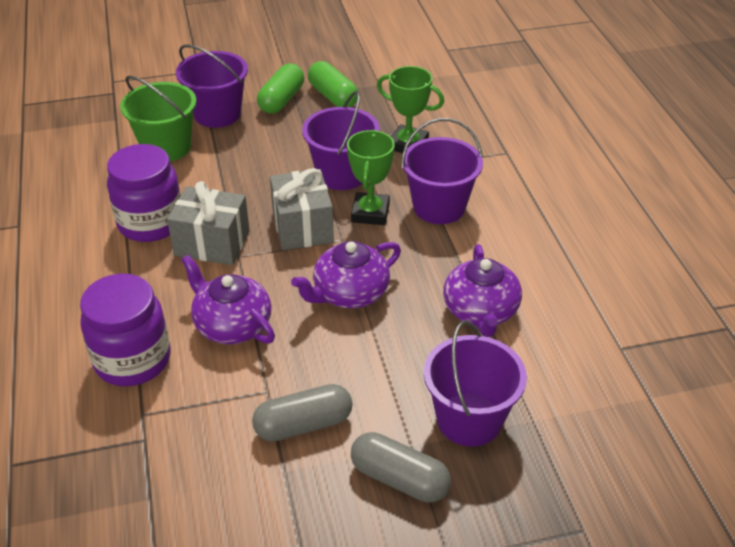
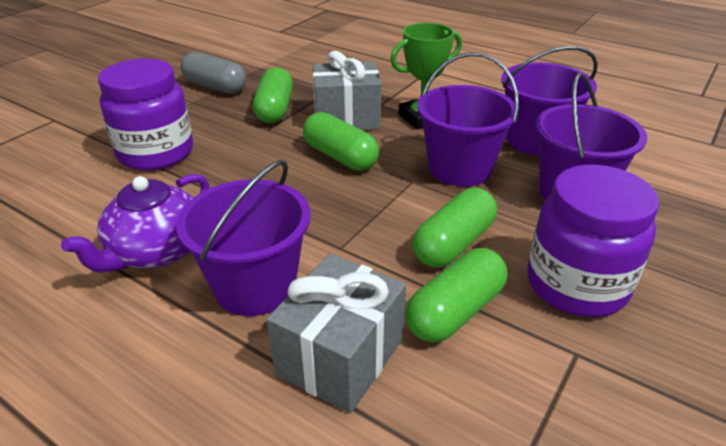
green bucket: [120,76,197,162] = 1 -> none = 0
green capsule: [257,63,304,114] [308,61,358,107] = 2 -> [253,67,293,123] [303,112,379,171] [405,248,508,343] [412,188,497,268] = 4
green trophy: [347,130,395,225] [377,66,444,153] = 2 -> [390,23,462,129] = 1
grey capsule: [252,384,353,442] [351,432,451,503] = 2 -> [180,52,247,94] = 1
purple teapot: [181,255,275,344] [291,241,401,309] [443,244,522,337] = 3 -> [61,174,209,273] = 1

